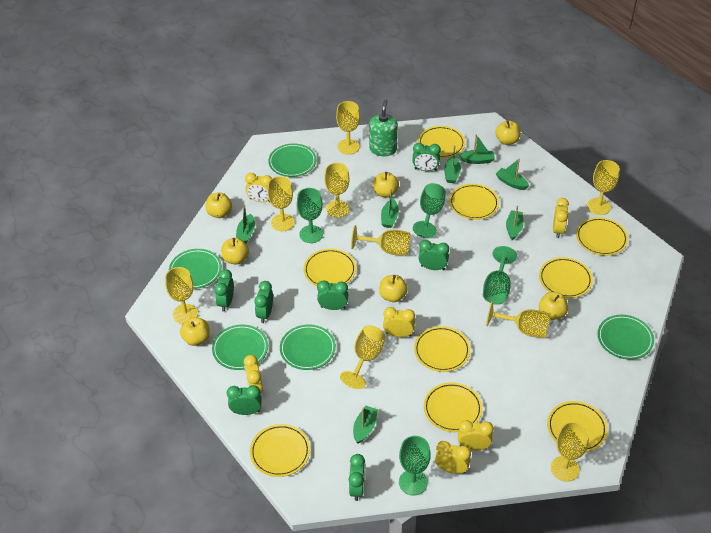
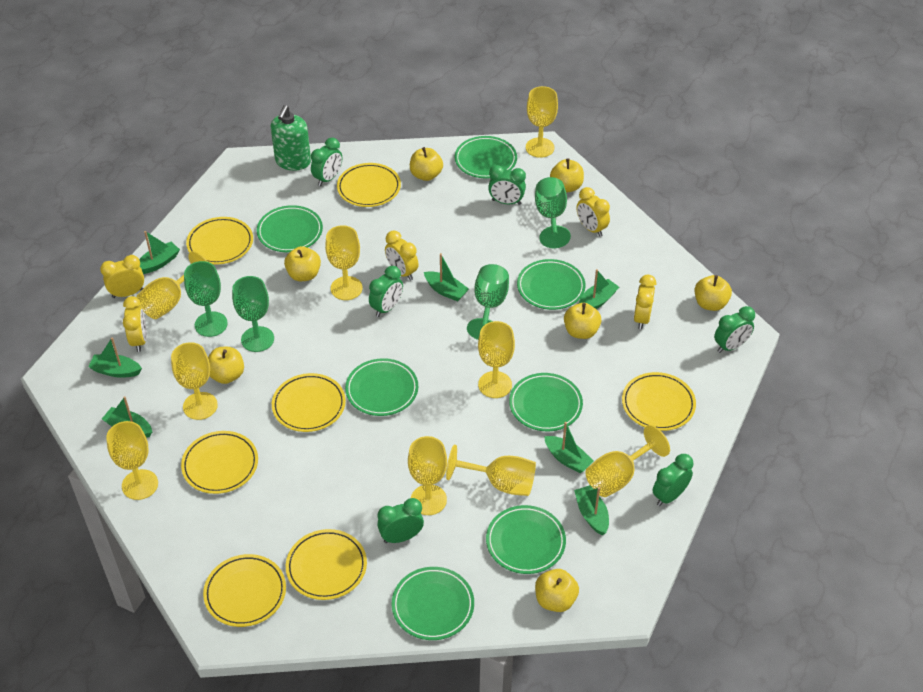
green clock: [215,269,234,311] [227,385,262,415] [254,281,273,323] [317,281,348,310] [349,454,365,501] [412,143,441,171] [418,240,449,270] = 7 -> [311,138,342,186] [369,266,403,317] [377,498,424,543] [488,165,526,205] [653,454,693,506] [714,306,755,353] = 6
green plate: [169,249,222,289] [212,324,268,370] [268,143,316,177] [280,325,336,370] [598,315,654,360] = 5 -> [257,205,323,252] [345,358,418,416] [392,567,474,640] [455,136,517,179] [486,505,566,574] [509,373,583,431] [517,259,586,310] = 7
yellow clock: [244,355,263,394] [245,173,272,202] [383,307,415,337] [435,441,471,474] [458,420,494,451] [553,198,569,238] = 6 -> [100,255,144,298] [123,296,147,352] [385,231,418,281] [577,187,610,237] [634,275,656,329] = 5
yellow plate: [250,424,310,477] [304,249,356,286] [414,326,470,372] [418,126,465,158] [424,382,482,432] [449,184,499,220] [539,257,593,298] [547,401,608,452] [576,217,628,256] = 9 -> [181,431,258,494] [186,217,253,265] [203,554,286,627] [272,373,346,432] [286,529,367,600] [337,163,401,207] [622,372,696,431] = 7

